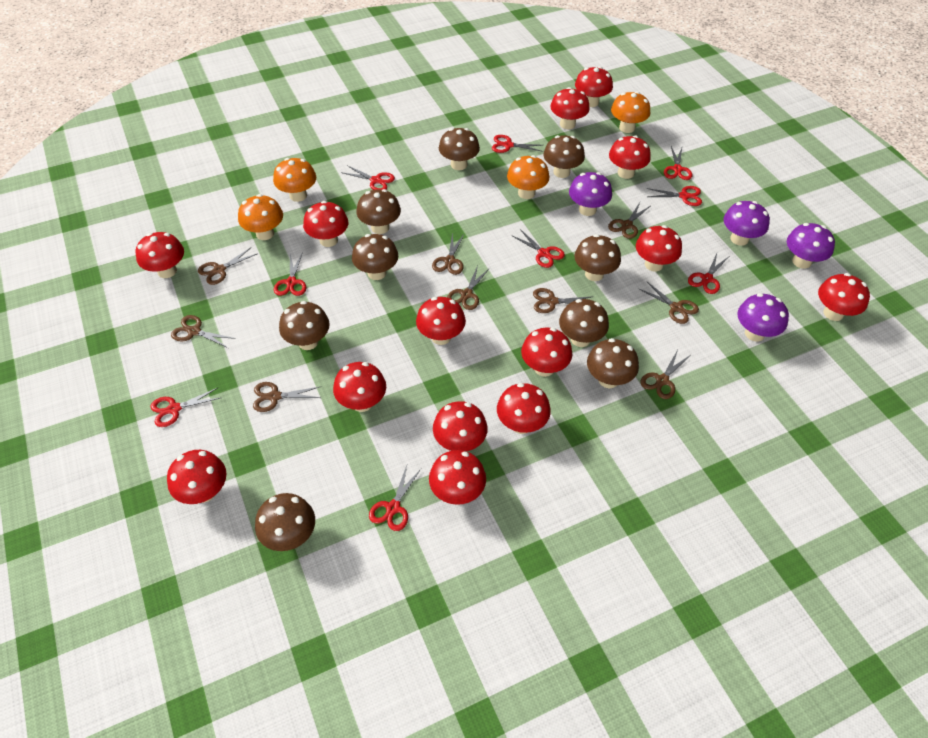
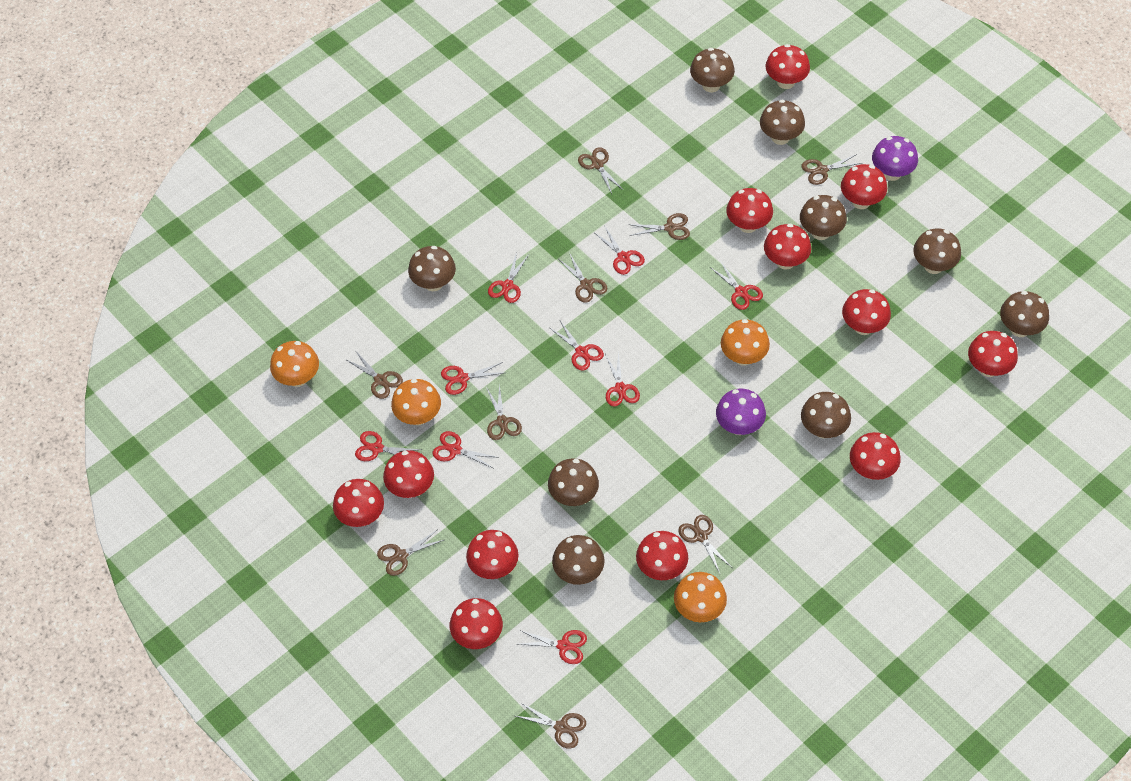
purple mushroom: [569,172,612,216] [724,201,770,246] [737,293,789,342] [787,223,835,269] = 4 -> [716,389,766,435] [872,136,918,181] = 2
red mushroom: [136,232,184,278] [167,450,227,504] [303,201,348,247] [333,362,386,412] [416,297,466,345] [429,450,486,505] [433,401,488,451] [497,383,551,434] [521,328,572,377] [551,87,589,129] [575,67,613,107] [609,136,651,179] [636,225,682,271] [818,273,870,321] = 14 -> [333,479,384,527] [383,450,434,498] [450,598,503,649] [466,530,519,579] [636,531,688,580] [726,188,773,233] [764,224,811,270] [766,44,810,89] [841,164,887,209] [842,289,891,335] [850,432,901,480] [968,331,1018,377] = 12

